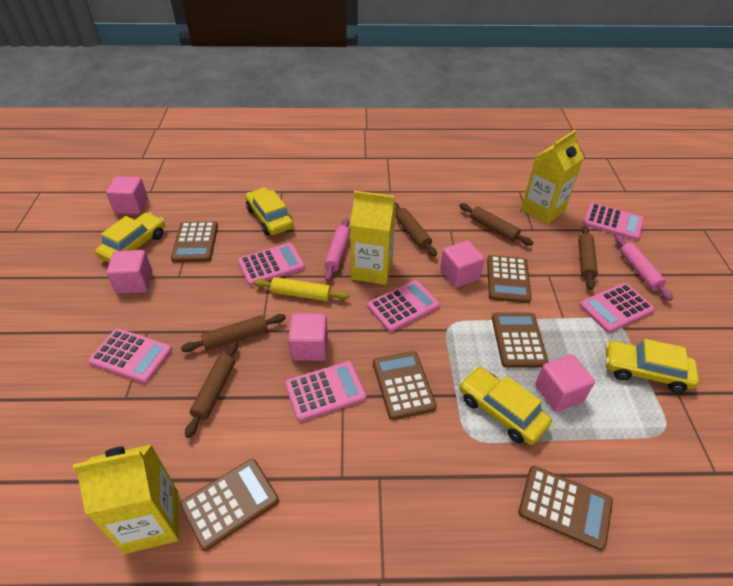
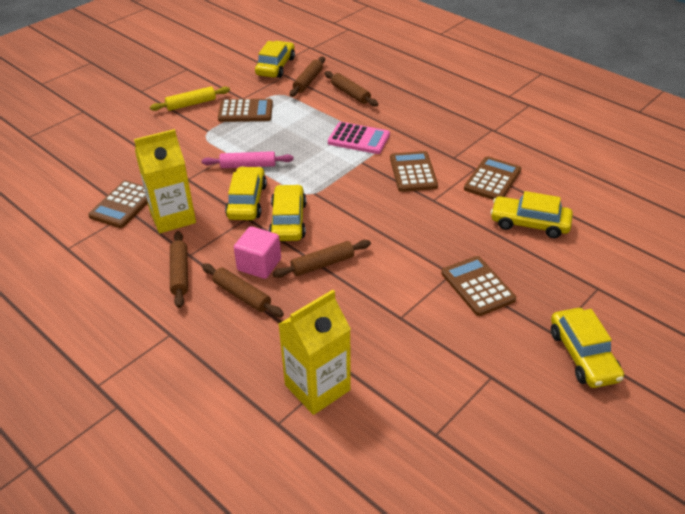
brown calculator: [171,221,218,263] [180,459,279,551] [373,351,437,420] [487,255,532,303] [492,313,549,368] [518,466,613,551] = 6 -> [88,180,148,228] [218,99,273,122] [390,151,438,192] [441,256,516,316] [464,156,521,200] = 5
pink calculator: [88,328,172,383] [238,243,305,286] [285,361,366,422] [367,280,440,332] [579,283,655,333] [583,203,644,240] = 6 -> [328,122,390,154] = 1
pink cube: [106,176,148,214] [107,250,152,294] [288,313,328,361] [440,240,485,288] [535,354,595,412] = 5 -> [234,226,281,279] = 1
pink rolling pin: [324,218,350,281] [615,235,673,301] = 2 -> [202,151,293,168] = 1
yellow car: [95,212,165,263] [245,187,294,235] [459,367,552,445] [605,339,699,393] = 4 -> [225,166,267,220] [255,41,295,78] [269,184,306,241] [490,191,573,238] [551,308,624,388] = 5
yellow carton: [73,444,179,554] [350,191,396,285] [521,130,584,224] = 3 -> [134,129,196,233] [278,290,351,415] = 2

